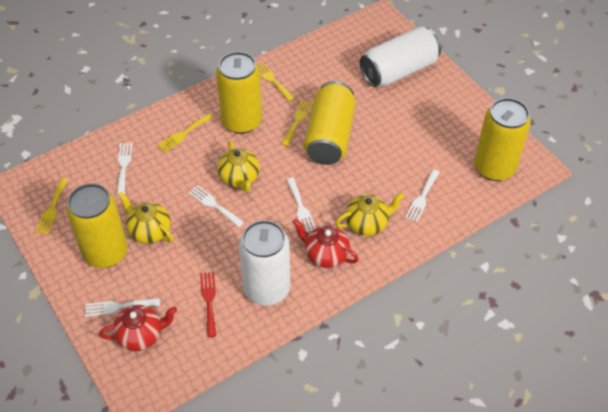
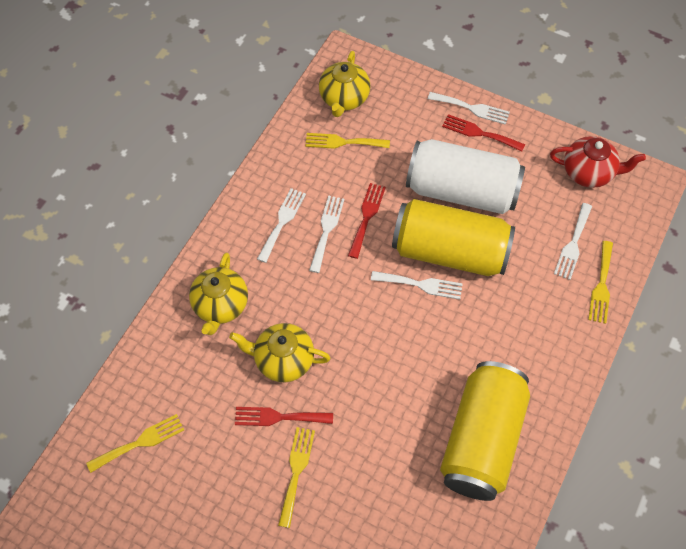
red fork: [200,272,216,337] = 1 -> [235,407,333,426] [348,183,386,259] [442,114,525,152] = 3
red teapot: [99,305,177,351] [293,219,359,268] = 2 -> [550,136,646,188] = 1
white can: [239,220,290,305] [360,26,441,87] = 2 -> [406,139,525,214] = 1
yellow can: [66,183,128,268] [216,52,262,134] [304,81,356,165] [474,98,531,181] = 4 -> [392,199,515,276] [440,361,530,501] = 2

